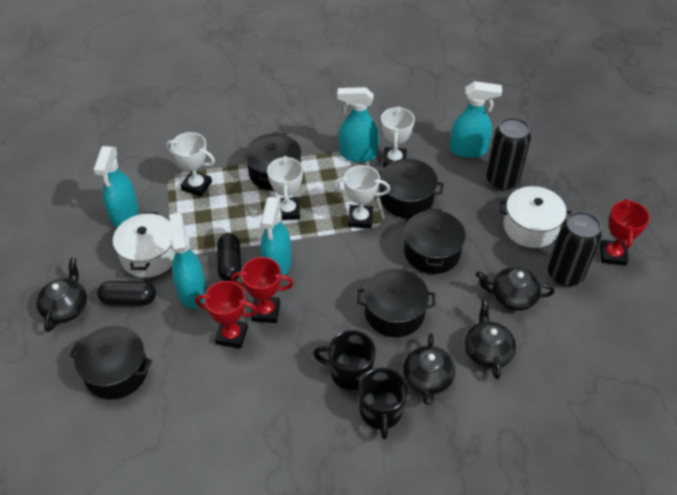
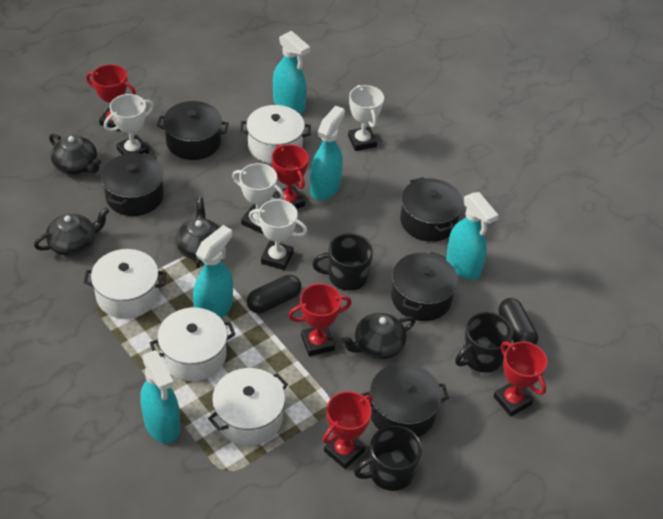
black can: [486,117,531,190] [548,211,602,287] = 2 -> none = 0
black mug: [313,330,376,390] [358,368,408,439] = 2 -> [312,233,373,291] [354,425,422,491] [455,312,513,373] = 3
red trophy: [195,281,258,349] [231,257,294,323] [600,199,650,266] = 3 -> [86,64,136,131] [272,144,309,209] [288,284,352,356] [323,391,373,469] [493,341,548,417] = 5
white pot: [113,212,176,278] [499,186,572,248] = 2 -> [84,249,166,319] [150,308,235,381] [208,368,288,446] [240,105,311,164] = 4

